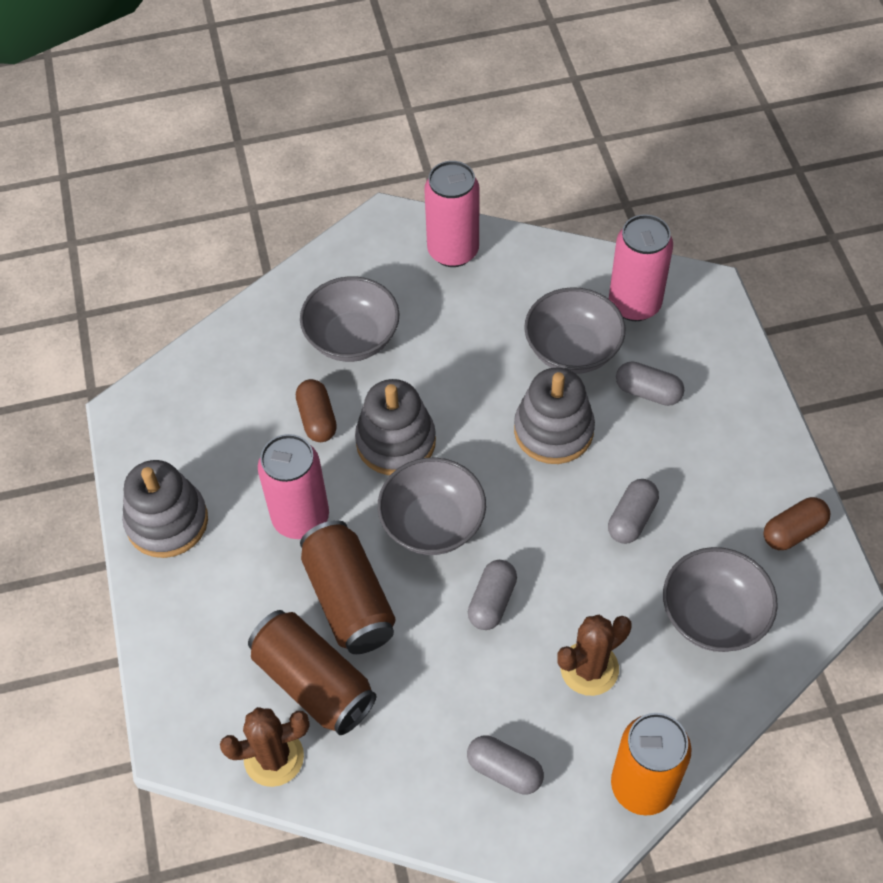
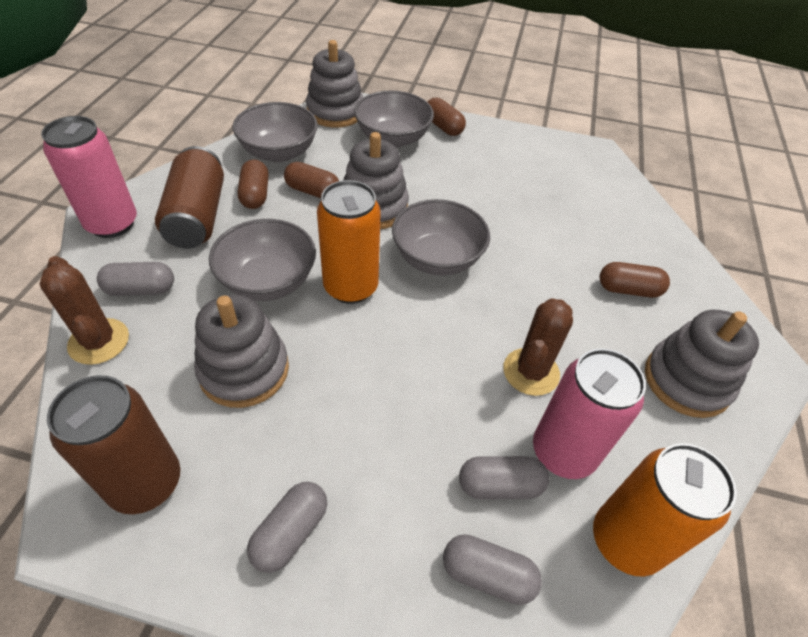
brown capsule: [296,379,337,442] [763,497,830,550] = 2 -> [238,159,269,209] [284,162,339,198] [427,98,466,136] [600,262,670,298] = 4
grey stacking toy: [122,460,208,558] [355,379,436,475] [514,367,595,464] = 3 -> [194,295,289,408] [306,40,363,128] [343,132,409,229] [645,310,759,418] = 4
orange can: [611,713,692,816] = 1 -> [317,180,381,304] [593,443,737,576] = 2
pink can: [258,434,329,539] [424,161,479,267] [609,214,673,321] = 3 -> [41,116,137,238] [533,348,646,479] = 2

